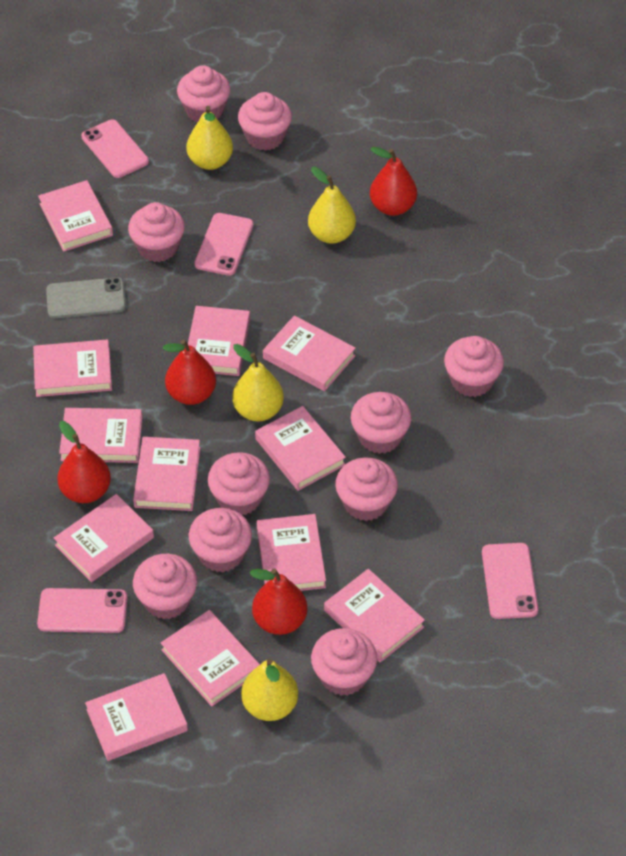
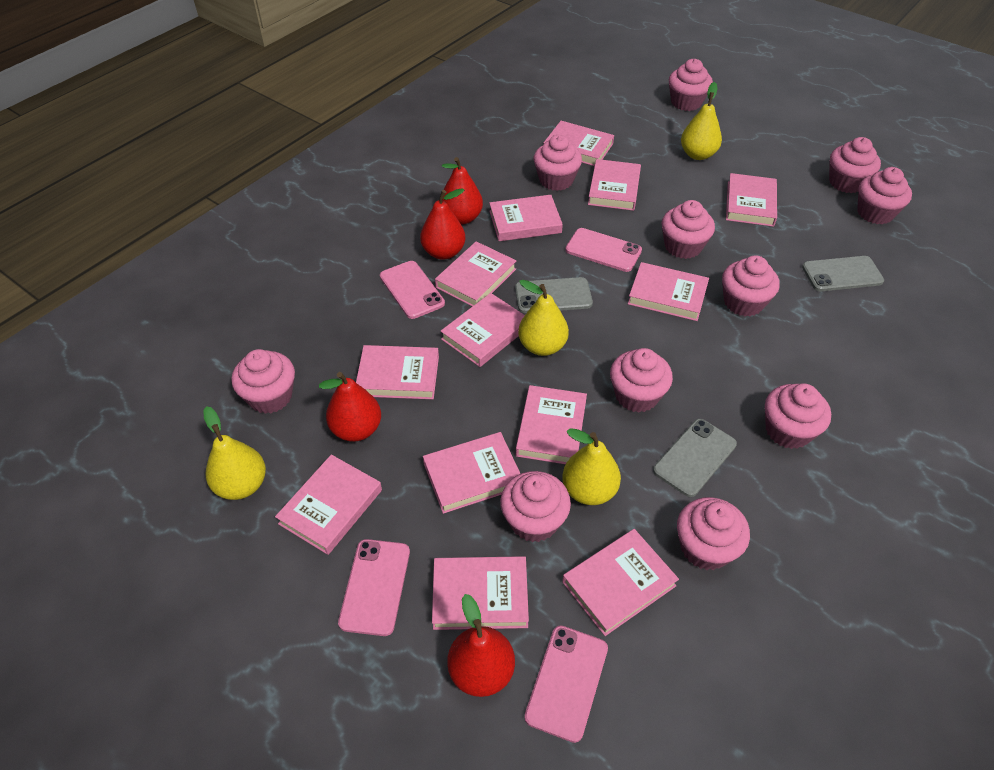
grey phone: [46,277,126,318] = 1 -> [515,277,593,313] [653,419,737,497] [802,256,884,291] = 3
pink book: [33,340,112,397] [38,180,113,252] [54,494,154,582] [59,408,142,463] [85,673,188,761] [133,437,200,511] [161,610,260,706] [188,306,250,376] [255,406,346,491] [257,514,326,591] [263,315,356,391] [324,569,425,663] = 12 -> [275,455,382,555] [356,345,439,399] [423,432,521,514] [432,556,529,630] [435,241,516,307] [441,293,525,367] [489,195,563,241] [516,385,587,464] [544,121,614,166] [562,529,679,636] [588,159,641,211] [628,262,709,321] [726,173,777,227] = 13
pink cupcake: [128,202,185,262] [133,554,197,619] [177,65,230,122] [189,508,252,572] [208,452,270,515] [238,92,292,151] [311,628,377,696] [335,458,398,521] [351,392,411,454] [444,336,504,397] = 10 -> [231,349,295,414] [500,471,571,542] [534,135,582,191] [610,348,673,412] [662,200,715,259] [669,59,713,111] [677,497,750,570] [722,255,780,316] [765,383,831,449] [829,137,881,193] [857,167,912,224] = 11

